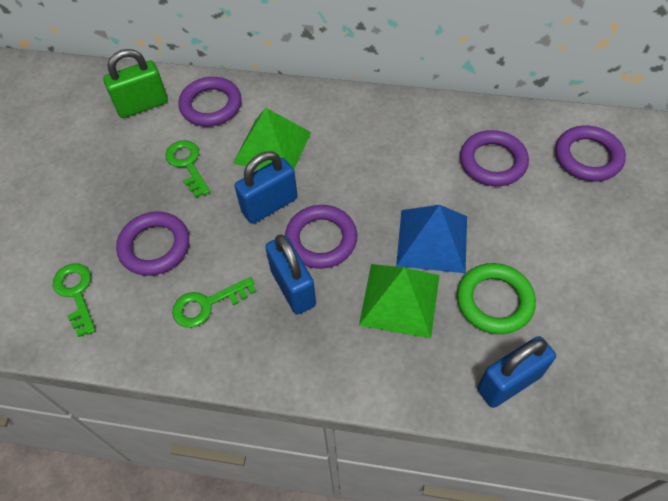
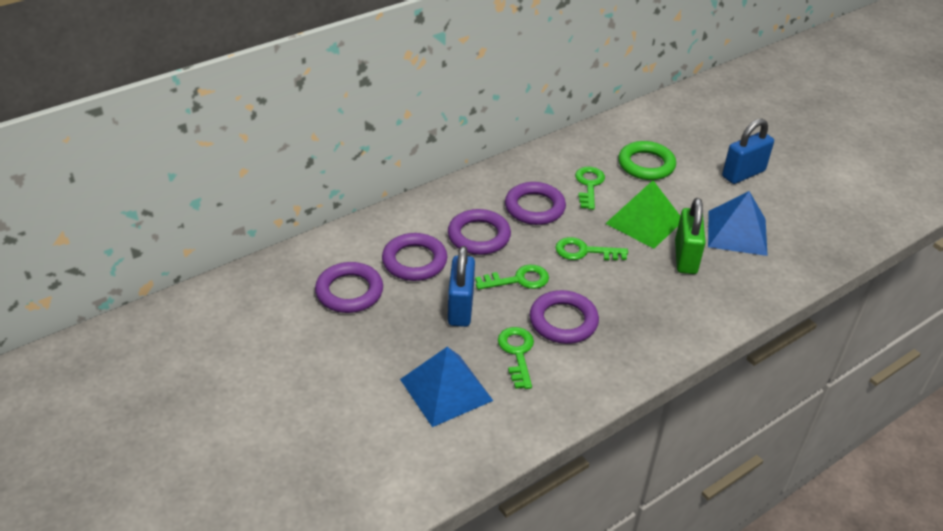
blue padlock: [234,151,298,224] [265,234,316,314] [477,336,556,408] = 3 -> [448,246,475,327] [722,119,774,184] = 2
blue pyramid: [396,205,467,273] = 1 -> [400,347,493,427] [708,191,768,256] = 2
green key: [53,264,96,337] [165,140,210,198] [172,277,257,328] = 3 -> [475,265,549,290] [498,327,534,389] [555,237,628,260] [575,167,605,210] = 4
green pyramid: [233,108,311,170] [359,264,440,338] = 2 -> [605,180,680,249] = 1

